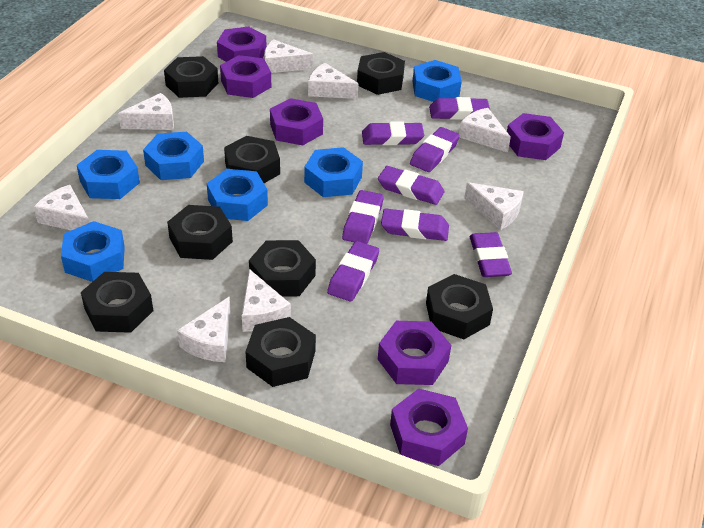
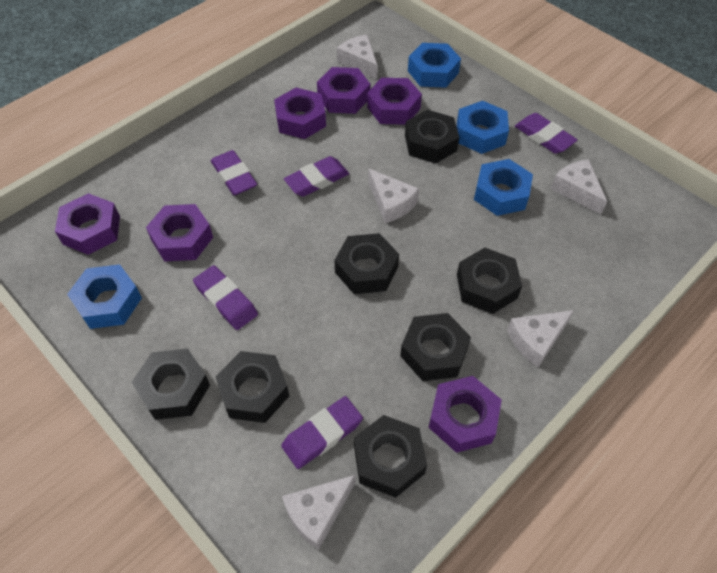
black nut: [81,272,153,333] [164,56,218,98] [167,205,233,260] [224,136,280,183] [245,317,316,387] [249,240,316,297] [357,52,405,95] [426,274,493,339] = 8 -> [132,349,210,420] [215,351,289,423] [334,233,399,294] [354,415,427,498] [400,313,471,381] [405,110,459,164] [457,248,522,314] = 7
blue nut: [61,221,125,282] [77,150,140,199] [143,132,204,180] [207,169,268,221] [304,147,363,197] [412,60,462,102] = 6 -> [67,264,142,329] [408,43,461,88] [457,101,509,154] [474,159,533,216] = 4
purple eraser: [327,241,379,301] [342,190,384,244] [362,122,424,145] [378,166,445,205] [381,208,449,241] [410,127,460,172] [429,97,490,120] [470,232,512,277] = 8 -> [193,265,258,330] [211,150,257,195] [281,396,363,469] [284,156,349,197] [515,113,577,154] = 5
white cheese: [34,185,90,230] [118,93,174,130] [177,296,231,362] [242,269,291,332] [264,39,313,73] [308,63,358,99] [459,108,511,153] [464,182,524,230] = 8 -> [282,475,355,550] [337,34,378,79] [368,169,419,223] [507,310,574,368] [551,159,607,215] = 5

